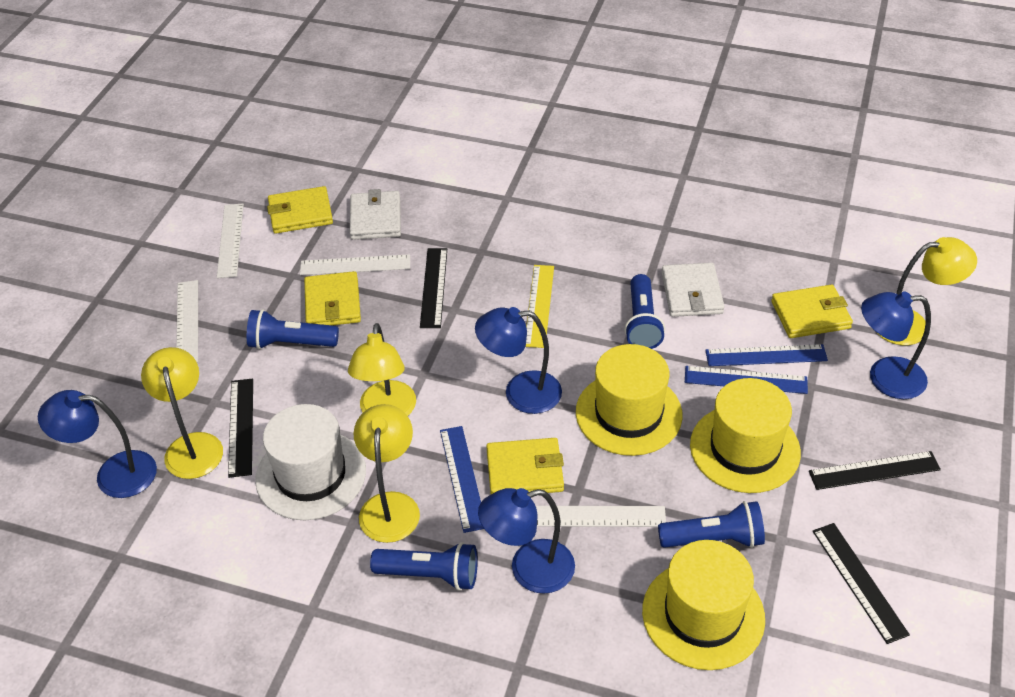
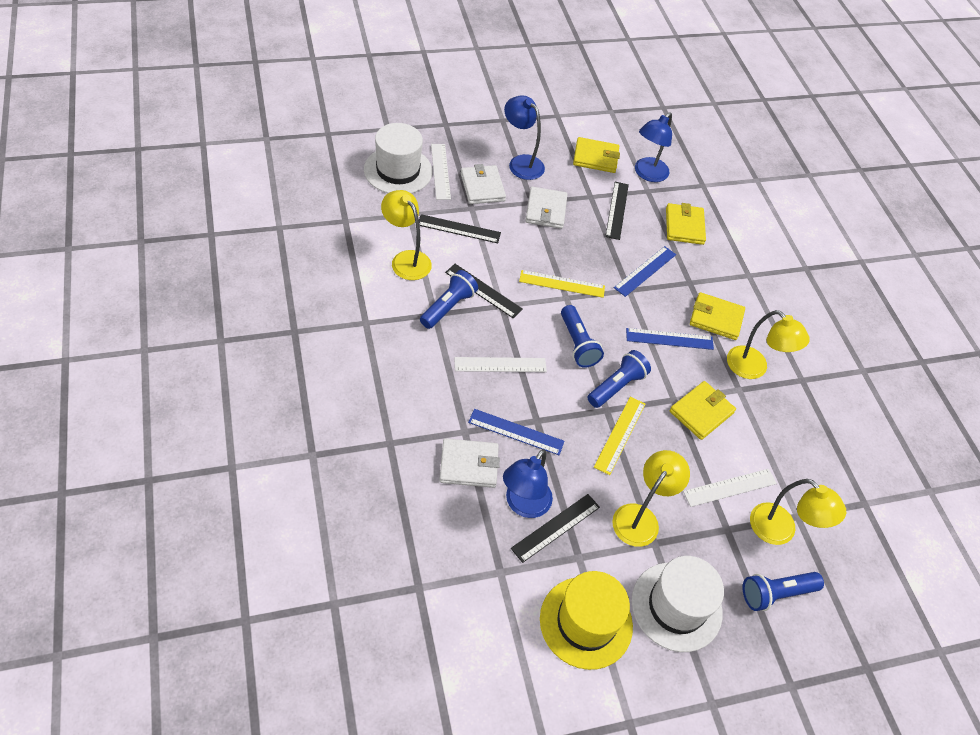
blue lamp: [38,390,157,498] [475,307,562,414] [478,488,575,594] [861,292,931,399] = 4 -> [503,449,553,518] [504,95,545,180] [635,112,672,182] = 3
white hat: [255,404,366,520] = 1 -> [364,123,432,193] [632,556,724,652] = 2
white ruler: [176,280,198,362] [217,204,244,278] [300,254,410,275] [536,506,666,527] = 4 -> [431,144,451,200] [454,357,547,372] [683,469,777,507] = 3
white wallet: [350,189,401,240] [661,263,725,317] = 2 -> [439,438,500,488] [460,164,506,204] [525,187,567,229] = 3
yellow hat: [576,344,683,456] [642,540,765,670] [690,378,801,493] = 3 -> [540,571,633,670] = 1
yellow ruler: [526,265,554,348] = 1 -> [519,270,605,298] [594,397,645,475] = 2

